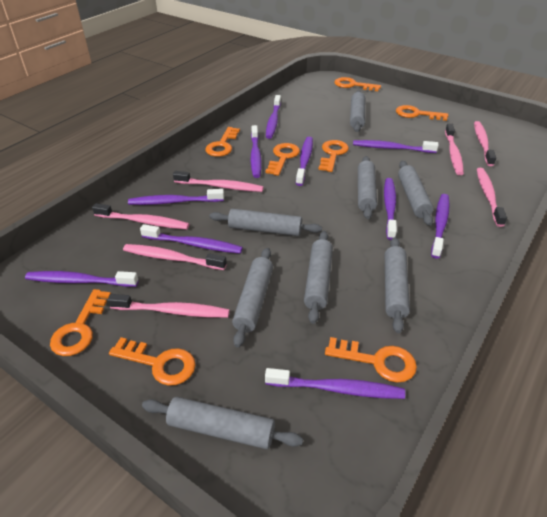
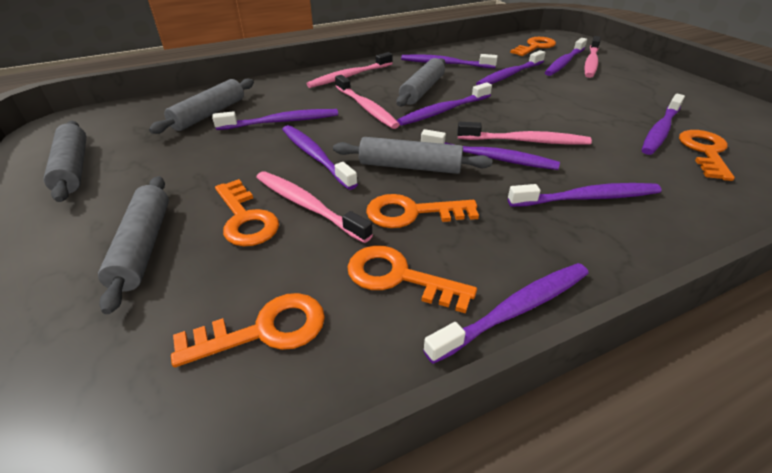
grey rolling pin: [142,397,303,449] [210,209,322,236] [232,248,273,348] [304,231,333,324] [350,90,365,132] [358,156,377,219] [385,237,410,333] [398,161,433,226] = 8 -> [44,121,86,202] [98,176,169,314] [149,79,254,134] [333,137,492,174] [396,58,446,106] = 5
orange key: [50,289,111,356] [109,337,196,386] [205,127,240,157] [265,143,300,176] [319,140,349,172] [325,337,417,383] [334,77,381,91] [396,105,448,121] = 8 -> [171,293,325,368] [215,179,279,246] [347,246,477,313] [366,194,479,228] [510,37,556,56] [679,130,735,181] = 6
pink toothbrush: [92,203,189,229] [108,294,230,318] [123,244,227,270] [173,171,264,192] [445,124,464,175] [474,121,496,166] [477,168,507,227] = 7 -> [256,171,373,243] [306,52,393,88] [335,75,400,129] [457,122,592,145] [584,36,601,78] = 5

